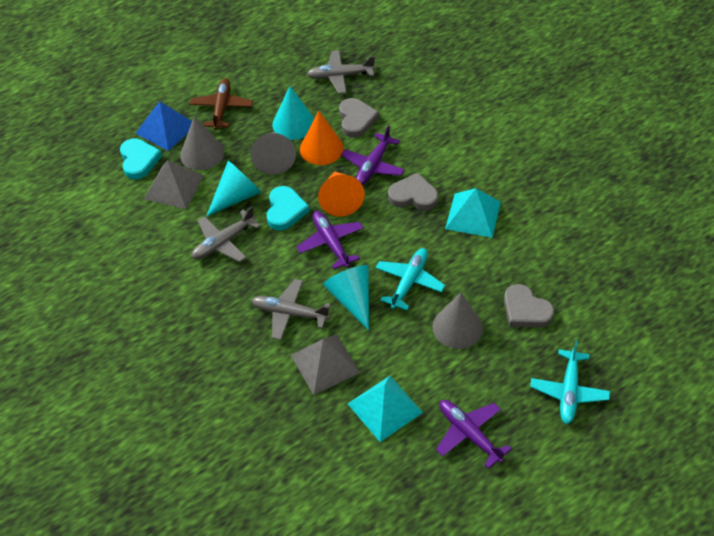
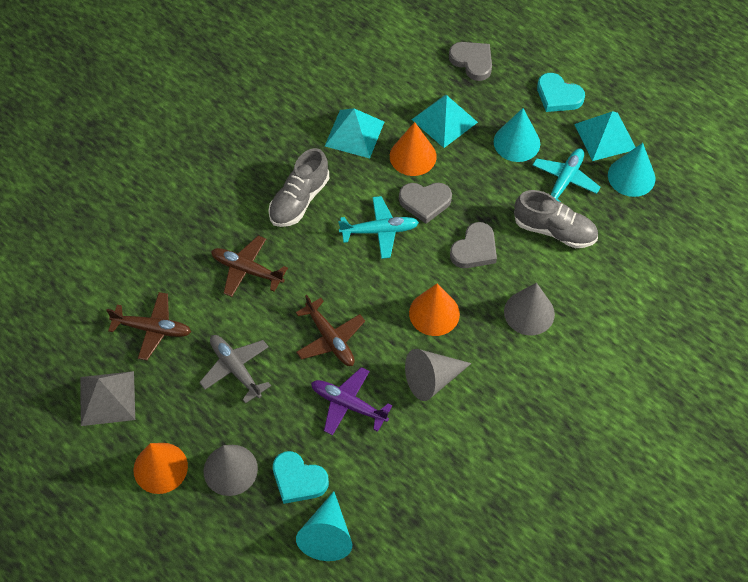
blue pyramid: [135,101,192,151] = 1 -> none = 0
brown plane: [190,78,253,130] = 1 -> [106,292,191,360] [211,235,288,297] [296,295,365,366] = 3
grey plane: [192,206,260,262] [251,279,331,340] [307,50,375,94] = 3 -> [199,335,271,404] = 1
grey pyramid: [144,160,204,209] [291,334,361,395] = 2 -> [80,371,135,426] = 1
grey shoe: none = 0 -> [268,148,329,227] [514,190,598,248] = 2
orange cone: [300,111,344,165] [318,172,365,217] = 2 -> [134,443,188,494] [390,122,437,176] [409,283,460,336] = 3
purple plane: [296,211,364,269] [341,125,405,185] [436,400,512,469] = 3 -> [311,367,393,436] = 1
turquoise pyramid: [348,376,423,442] [445,188,501,238] = 2 -> [325,108,384,158] [411,95,478,148] [574,111,636,161] = 3

